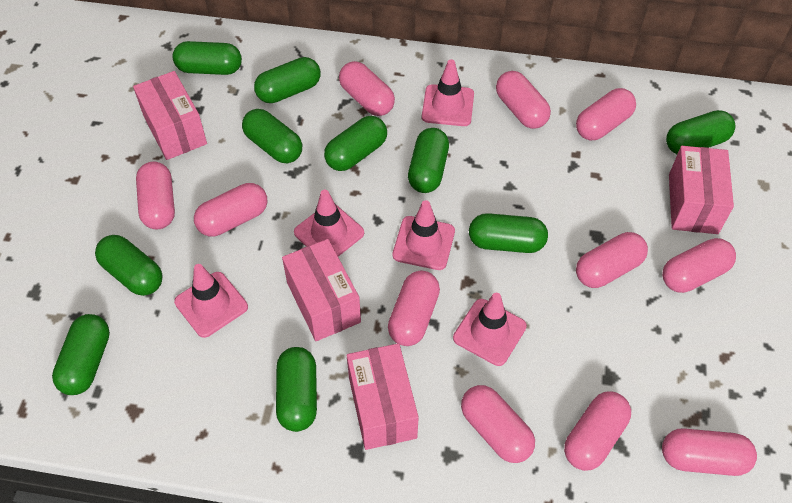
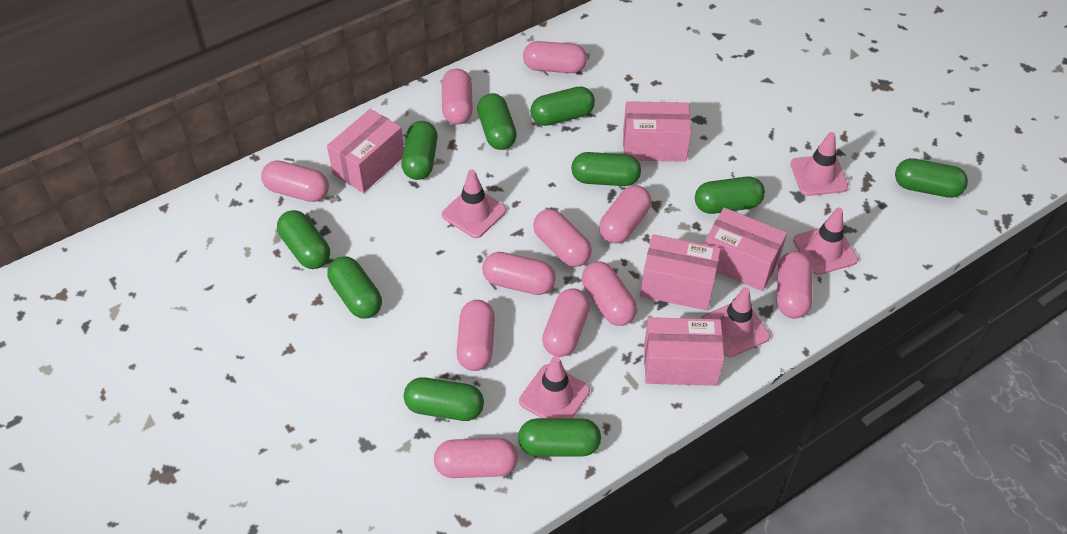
pink box: [133,71,207,160] [282,239,361,341] [347,343,419,450] [669,146,734,234] = 4 -> [327,109,404,193] [623,101,691,162] [640,234,721,310] [644,317,725,386] [705,207,787,291] = 5

